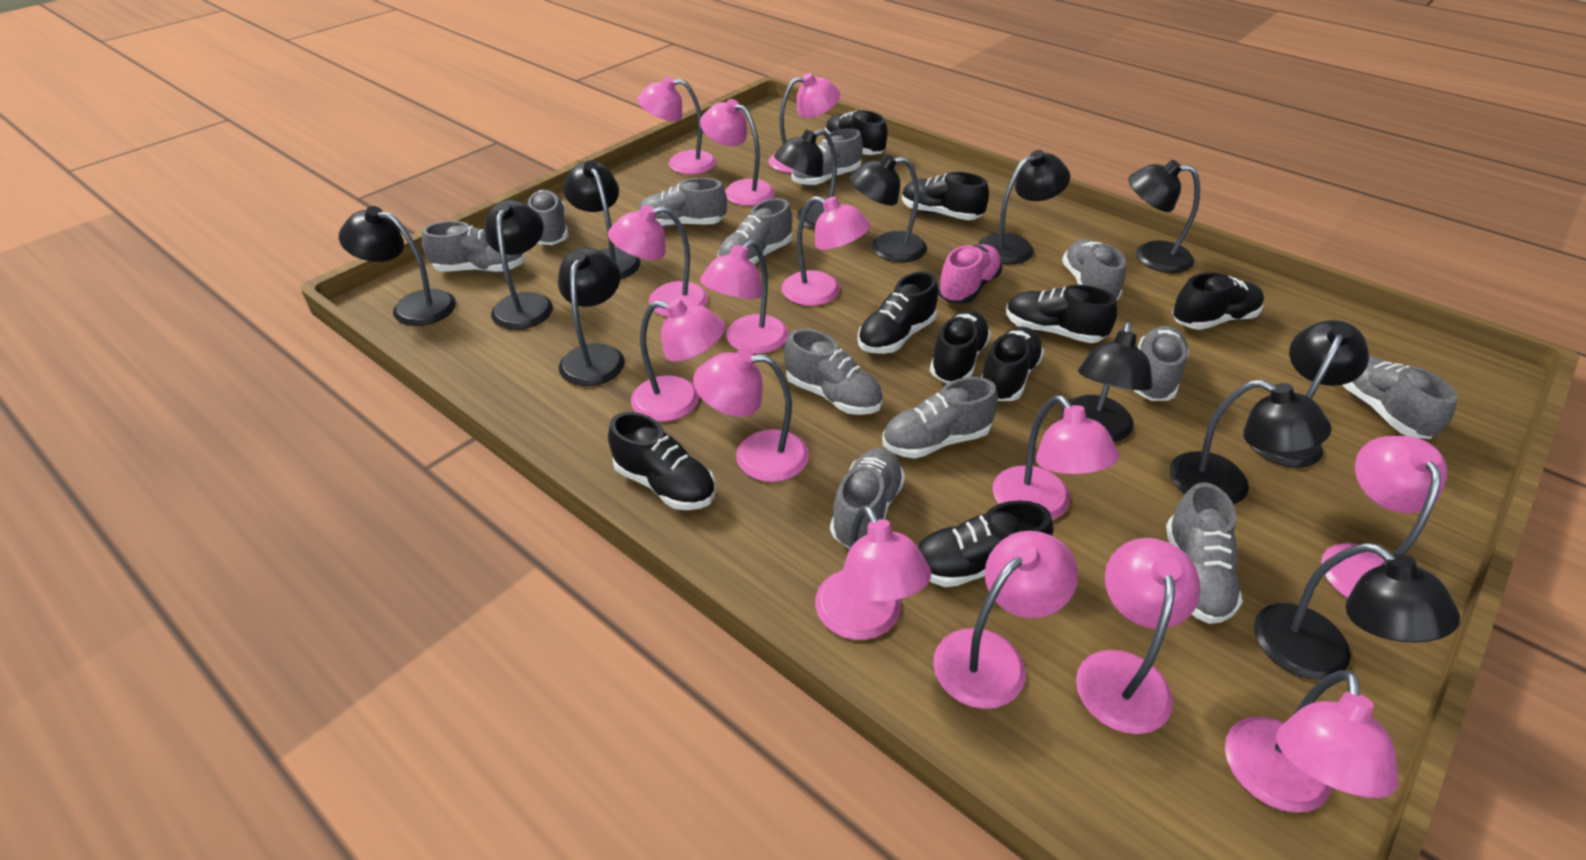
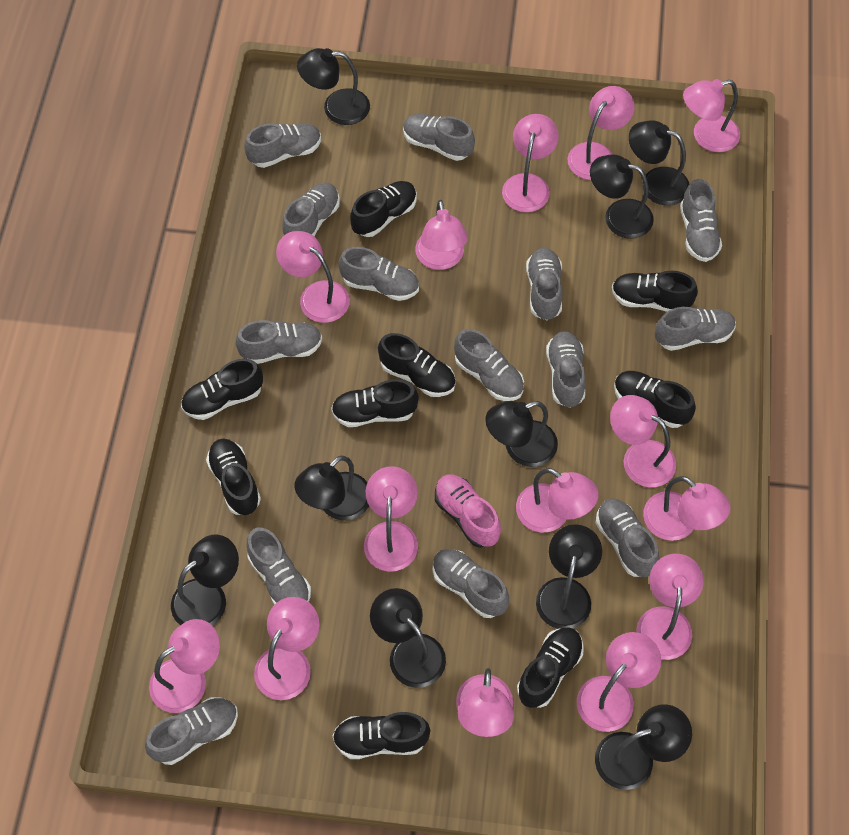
black lamp: [339,206,456,326] [485,200,553,330] [558,248,625,386] [563,160,640,279] [774,129,837,230] [849,154,927,262] [978,150,1070,264] [1062,322,1153,442] [1128,160,1200,273] [1170,380,1332,505] [1250,320,1369,468] [1254,543,1460,680] = 12 -> [171,535,239,626] [295,456,369,520] [297,48,370,125] [370,588,446,688] [485,401,558,467] [536,524,602,629] [590,155,654,239] [595,704,692,790] [629,120,689,206] = 9
grey shoe: [422,221,525,273] [527,190,568,245] [638,178,727,227] [718,198,792,264] [784,329,883,415] [792,128,863,186] [830,448,905,548] [882,377,998,459] [1062,239,1126,300] [1134,326,1189,401] [1166,482,1243,624] [1342,356,1458,439] = 12 -> [145,697,238,765] [236,320,322,364] [244,123,321,168] [247,527,311,605] [282,183,340,236] [339,247,419,301] [403,114,475,161] [433,549,509,618] [454,329,524,401] [526,248,563,320] [546,331,586,408] [596,498,659,577] [655,307,736,351] [680,179,722,262] = 14

